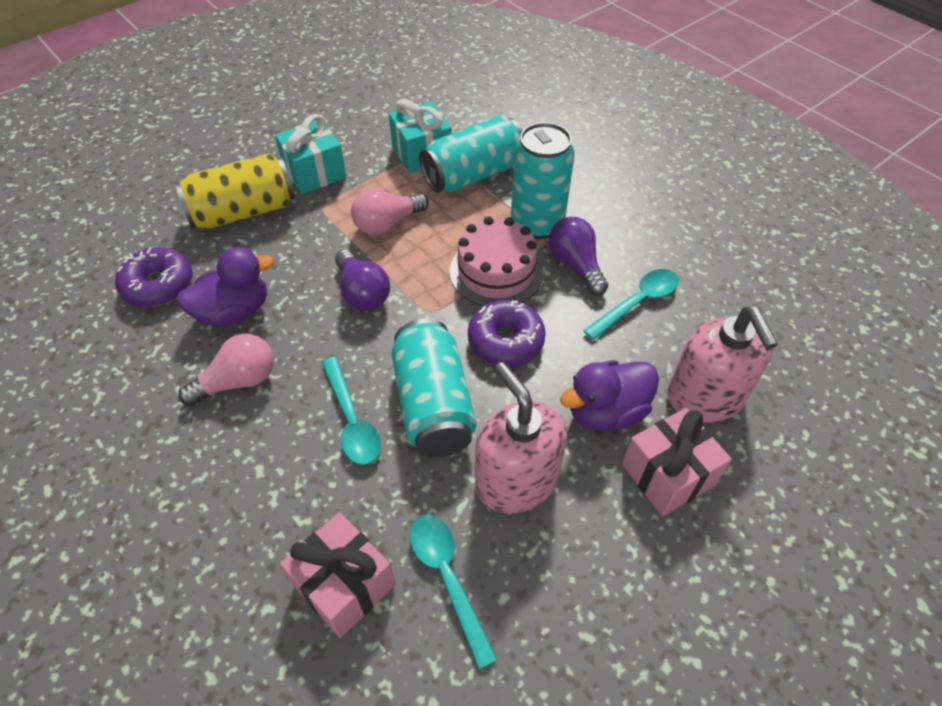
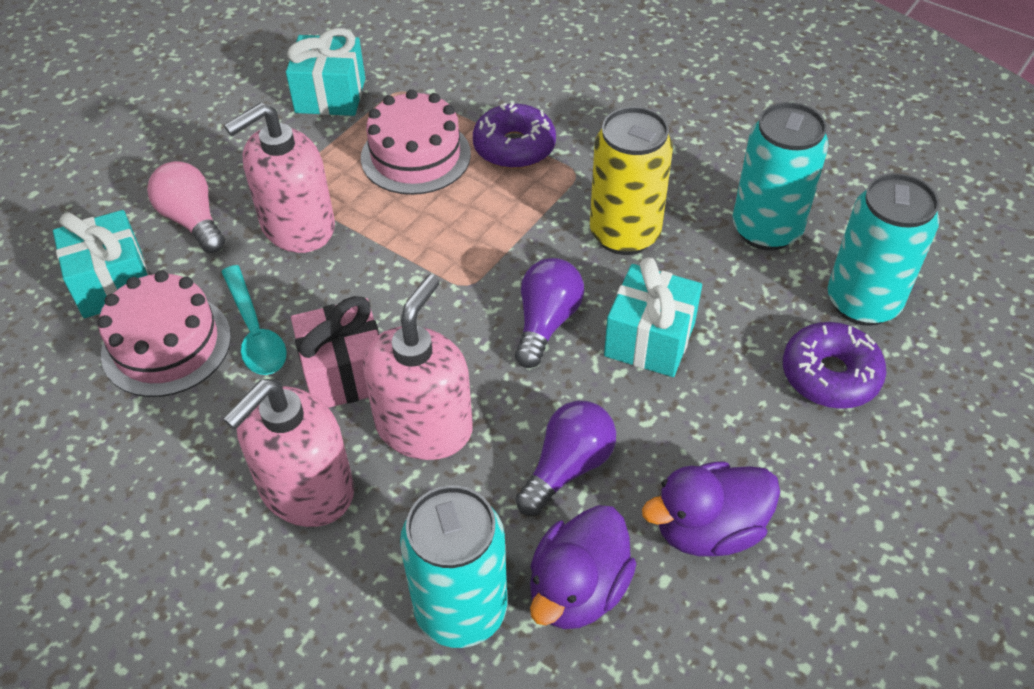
pink cake: [450,216,544,306] = 1 -> [98,270,231,397] [361,89,471,195] = 2
pink gift: [280,512,395,638] [622,408,732,516] = 2 -> [291,296,379,408] = 1
pink light bulb: [178,334,274,406] [351,189,429,235] = 2 -> [147,161,225,253] = 1
pink soap dispenser: [475,362,567,514] [668,307,778,423] = 2 -> [223,379,354,527] [224,103,335,253] [363,274,473,460] = 3
turquoise gift: [275,114,346,194] [389,99,452,173] = 2 -> [53,210,149,318] [286,28,365,116] [604,257,702,377] = 3
turquoise spoon: [322,357,381,465] [410,515,497,669] [583,269,679,340] = 3 -> [221,265,287,375] = 1

